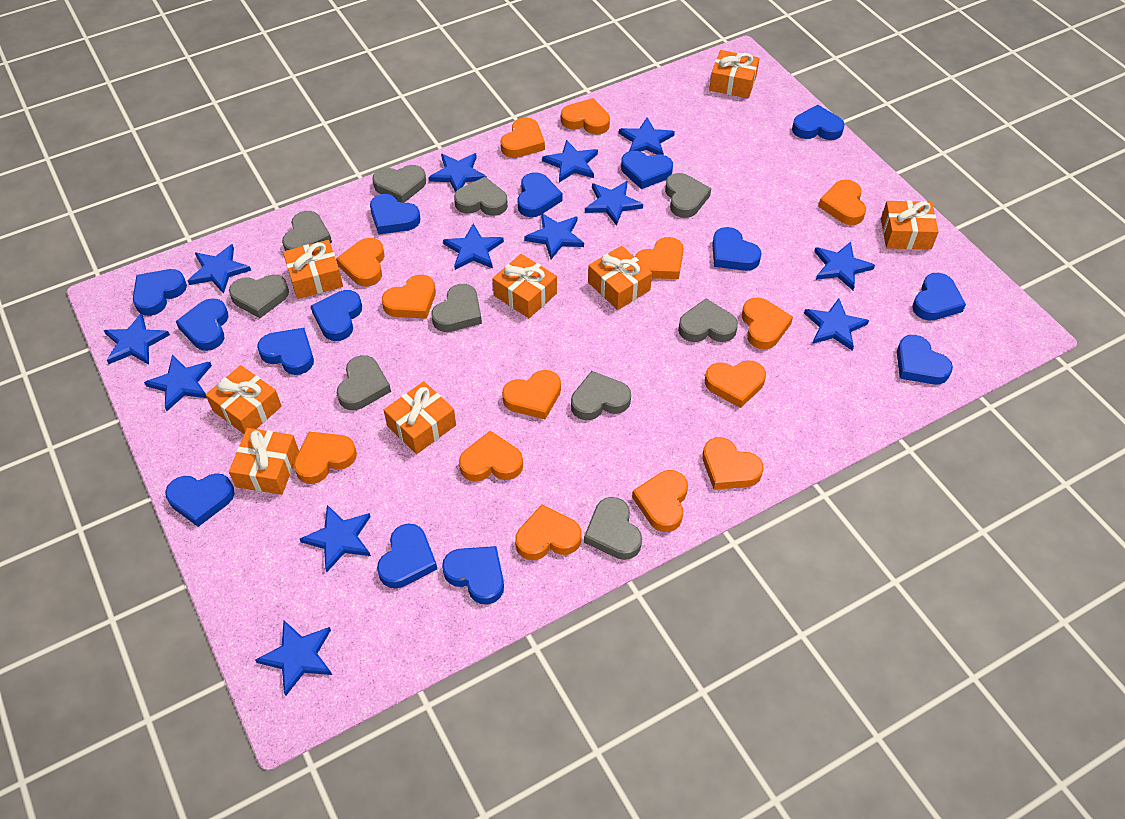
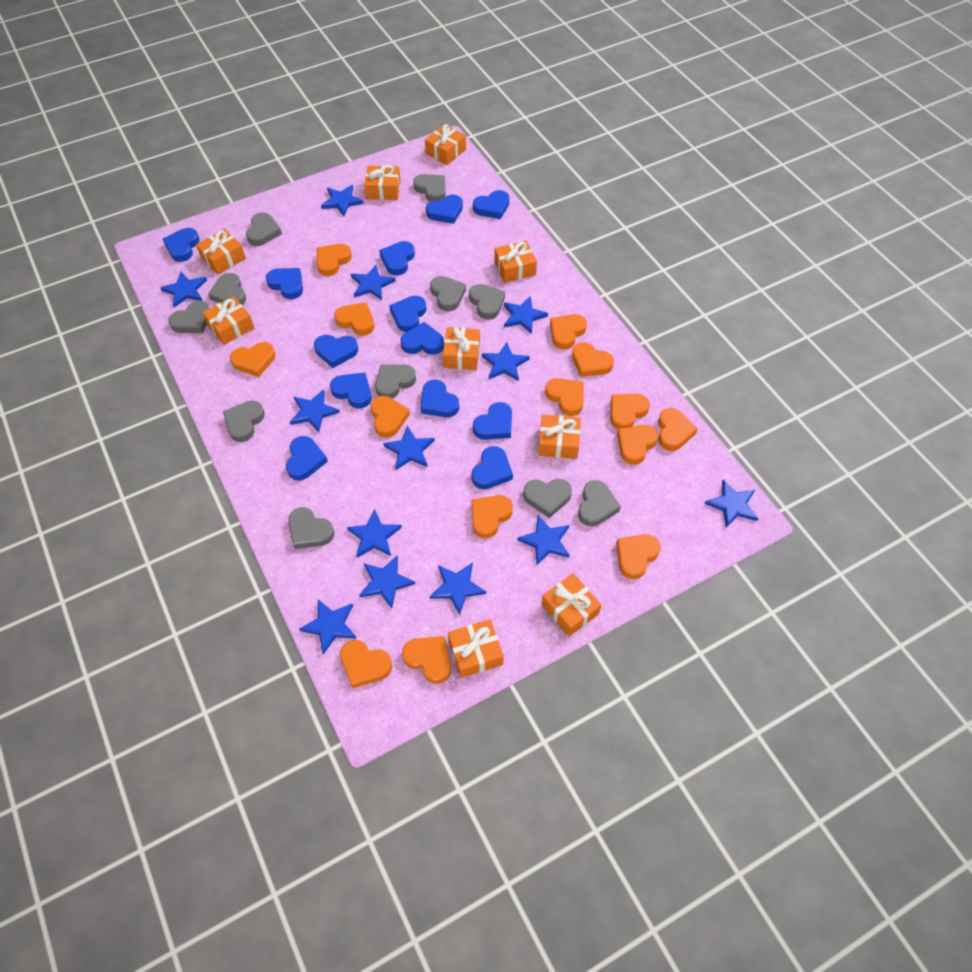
blue heart: [133,269,187,316] [165,473,235,527] [176,298,229,351] [257,328,314,375] [311,290,362,341] [370,194,420,234] [377,524,437,589] [442,546,504,604] [517,172,563,217] [621,151,673,189] [712,227,762,271] [792,105,845,140] [897,335,953,385] [912,273,966,320] = 14 -> [163,228,200,262] [266,268,303,299] [286,436,328,481] [314,335,358,368] [330,373,372,409] [379,241,415,275] [389,296,426,332] [401,322,444,355] [420,380,459,417] [426,195,463,224] [471,446,513,489] [473,190,509,219] [473,402,512,440] = 13
grey heart: [229,275,289,318] [282,211,332,251] [337,355,391,410] [372,165,426,203] [431,284,482,332] [454,177,508,216] [571,371,631,420] [584,497,642,560] [665,173,711,218] [678,299,738,342] = 10 -> [168,301,210,333] [208,273,246,305] [223,401,265,442] [246,213,282,246] [288,507,334,549] [375,364,416,398] [413,174,446,202] [430,276,466,311] [469,284,505,320] [523,479,572,518] [578,480,621,526] = 11
orange gift: [206,365,282,434] [229,428,299,495] [283,240,343,299] [384,381,456,454] [492,254,557,318] [588,246,652,310] [709,50,760,98] [881,201,939,250] = 8 -> [196,229,246,275] [202,296,254,345] [364,165,401,200] [425,124,466,165] [443,327,480,370] [448,619,504,678] [494,241,537,283] [538,415,581,459] [541,573,602,636] = 9

